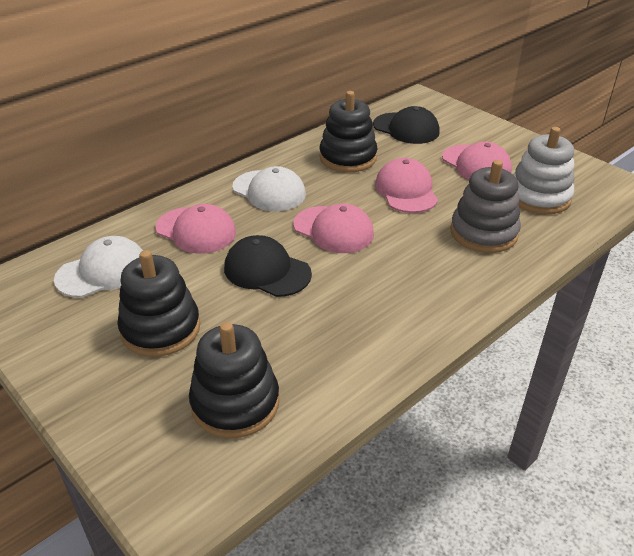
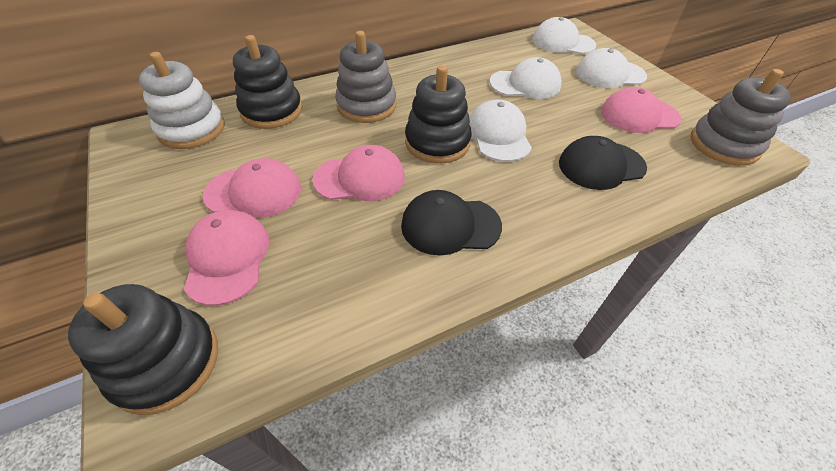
grey stacking toy: [450,160,521,253] = 1 -> [335,31,396,123] [690,69,791,166] = 2
white cap: [54,236,143,298] [232,166,306,211] = 2 -> [469,99,532,162] [490,57,562,99] [532,17,596,54] [576,48,647,88] = 4

